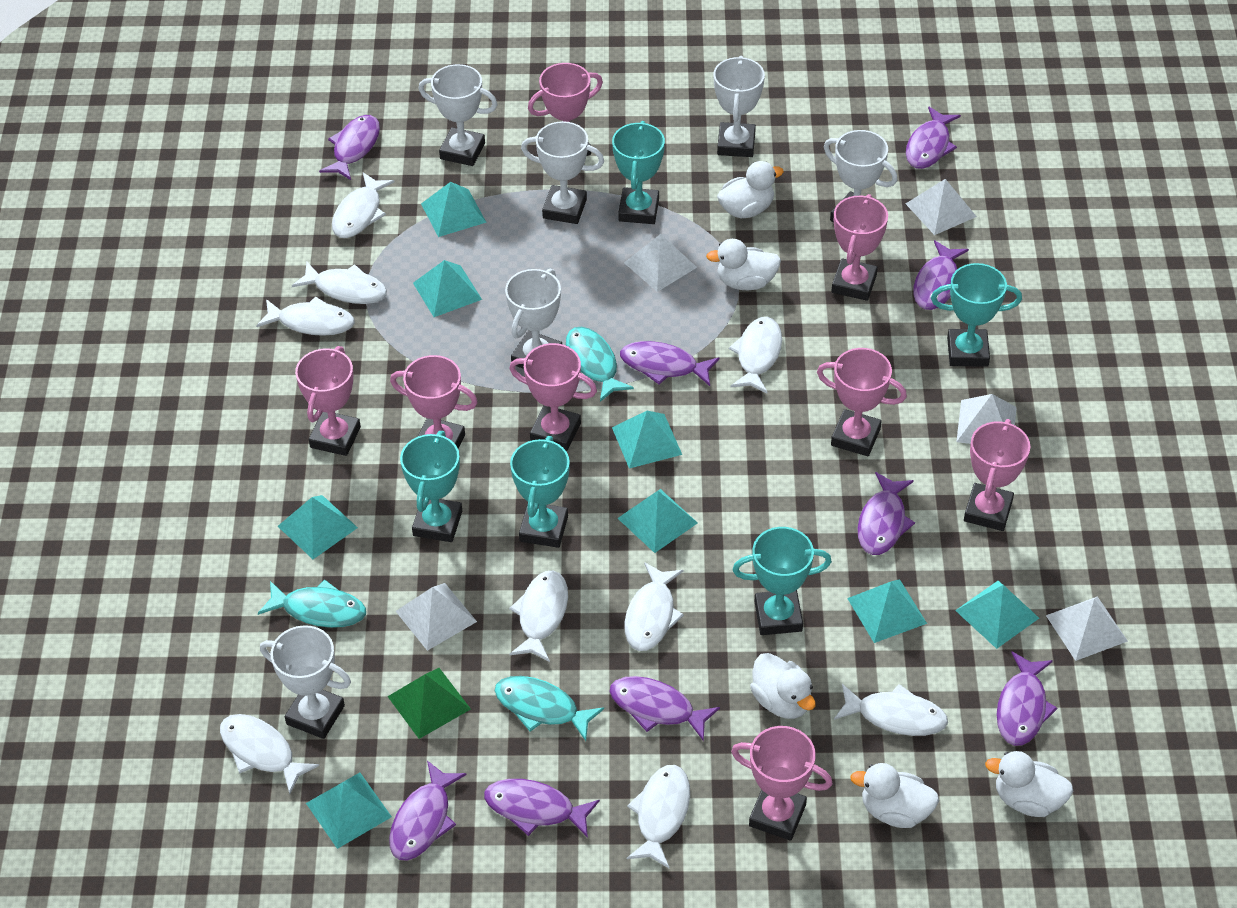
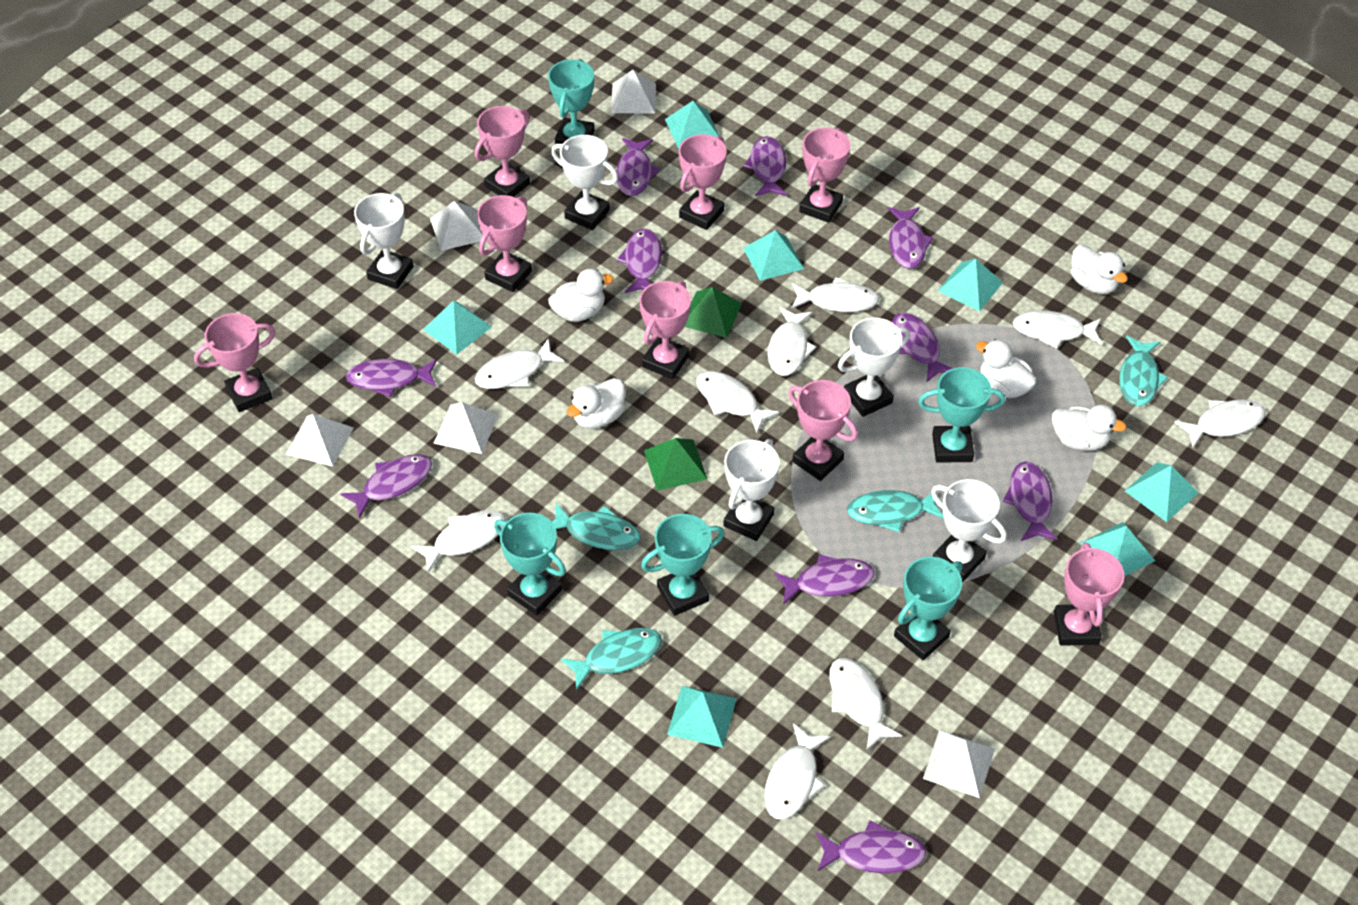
green pyramid: [387,668,471,739] = 1 -> [644,438,707,491] [684,287,742,338] = 2
purple fish: [319,115,380,180] [389,760,467,861] [484,779,600,838] [609,676,720,741] [620,341,719,386] [858,472,915,555] [906,106,961,169] [913,240,969,310] [997,652,1057,746] = 9 -> [340,454,432,518] [346,359,437,397] [616,138,660,196] [616,228,662,293] [743,136,787,196] [774,555,874,605] [816,820,927,873] [888,207,933,269] [892,312,953,383] [1003,461,1058,541] = 10
turquoise fish: [258,580,366,628] [495,676,604,741] [566,327,634,402] = 3 -> [552,503,641,551] [561,628,662,690] [847,490,944,532] [1119,336,1168,406] = 4
turquoise pyramid: [278,495,358,559] [306,773,392,849] [413,260,482,317] [421,182,487,237] [612,411,682,469] [617,489,698,553] [847,579,927,643] [955,581,1039,649] = 8 -> [423,301,492,355] [665,101,719,149] [667,686,737,748] [743,230,804,281] [938,259,1003,312] [1080,522,1155,576] [1125,462,1199,522] = 7
white trophy: [260,625,351,739] [419,64,498,166] [505,269,562,369] [521,121,604,224] [713,56,765,157] [824,130,897,222] = 6 -> [354,193,413,289] [551,135,618,230] [723,439,780,541] [838,318,910,417] [931,479,1007,582] = 5

